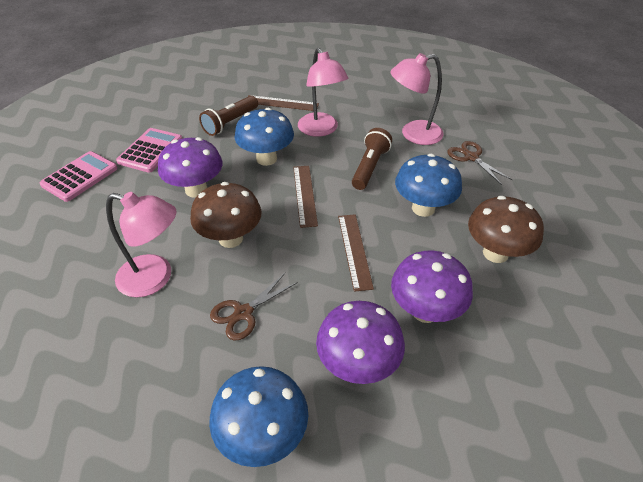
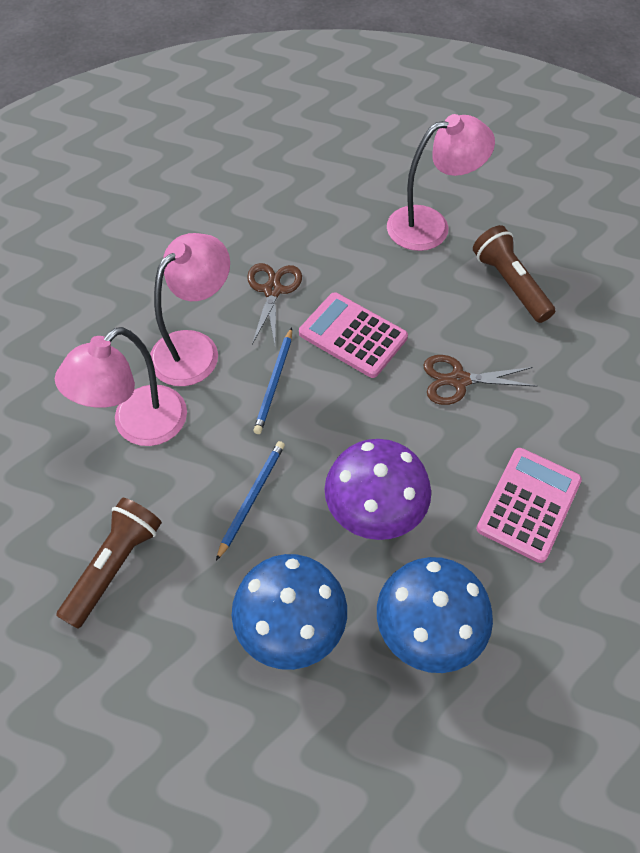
blue mushroom: [209,366,308,467] [235,108,294,166] [395,153,462,217] = 3 -> [232,554,347,670] [377,557,493,673] = 2
blue pencil: none = 0 -> [216,441,285,561] [253,328,292,434] = 2
brown mushroom: [190,182,262,248] [468,196,544,263] = 2 -> none = 0
brown ruler: [248,95,319,111] [293,166,318,228] [338,214,374,292] = 3 -> none = 0
purple mushroom: [158,137,222,198] [316,301,405,384] [391,250,473,323] = 3 -> [325,439,431,540] = 1

